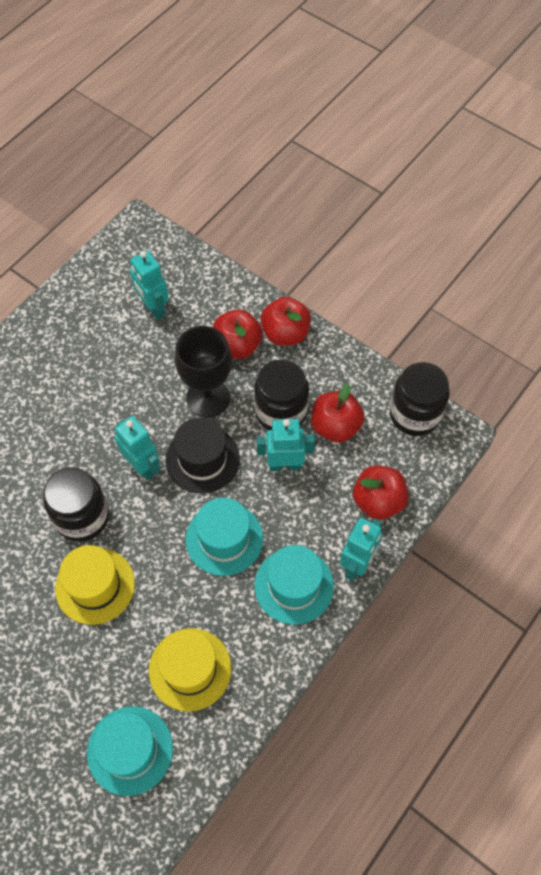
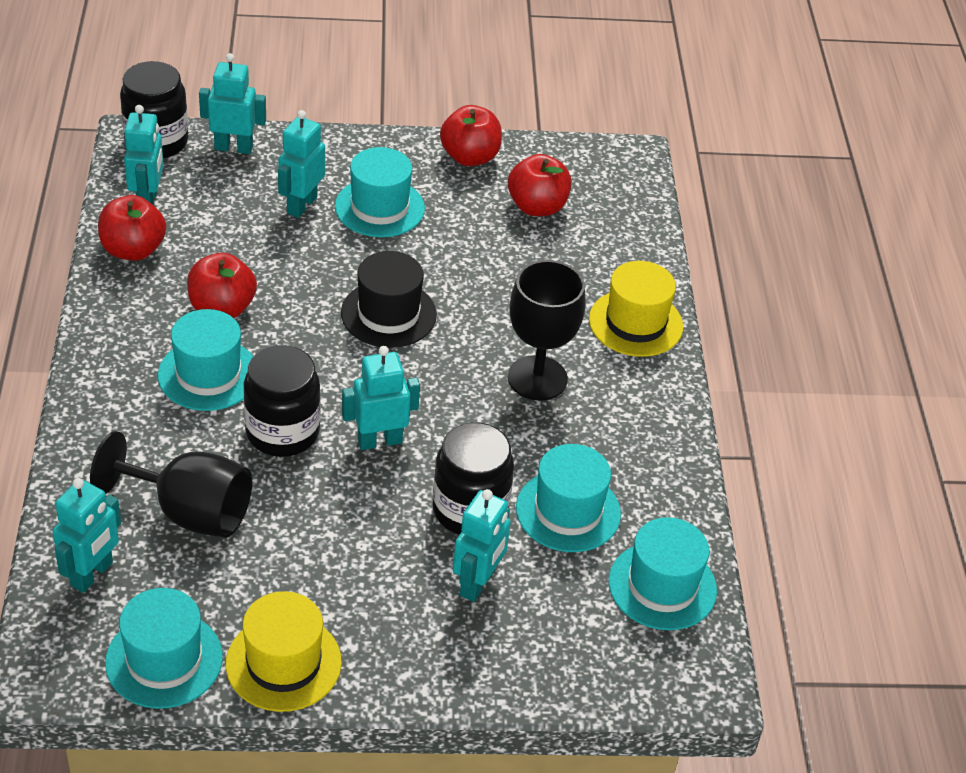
black goblet: [175,326,232,418] = 1 -> [90,431,252,538] [508,260,585,401] = 2
turquoise hat: [87,706,173,796] [186,498,263,576] [254,545,334,625] = 3 -> [105,588,223,709] [158,309,253,411] [335,147,425,237] [516,444,621,552] [609,517,717,630] = 5
turquoise robot: [114,416,160,480] [130,251,169,319] [257,419,315,471] [340,518,382,581] = 4 -> [52,478,121,593] [124,105,164,205] [199,53,266,154] [278,110,325,218] [342,346,420,450] [453,489,511,602] = 6

